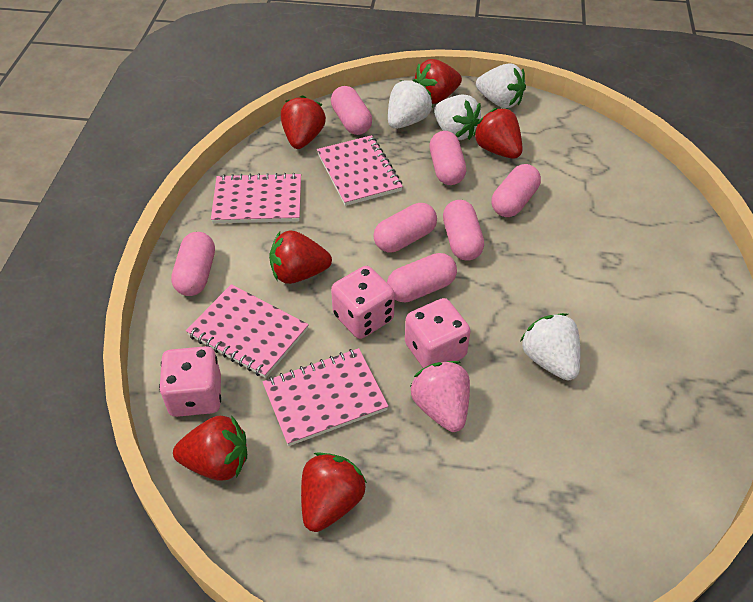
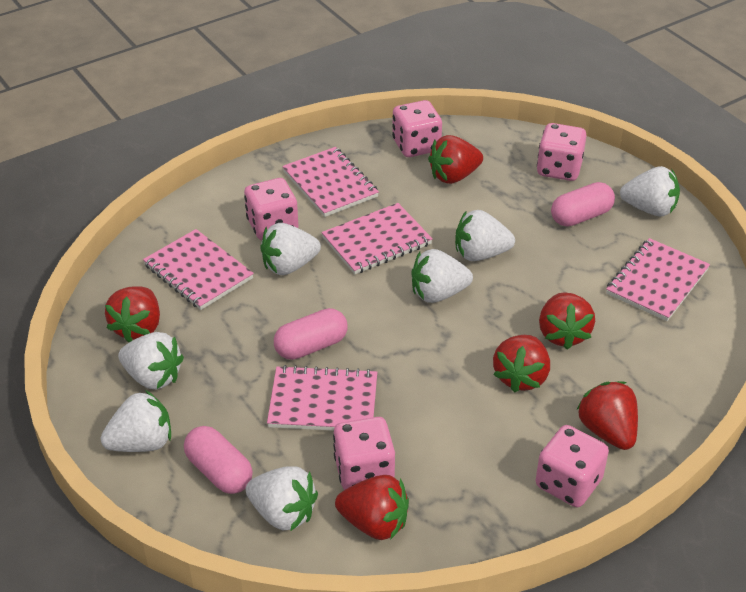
pink capsule: [171,232,215,296] [331,86,372,135] [374,203,437,253] [387,253,457,302] [430,131,466,185] [443,200,484,261] [492,164,541,217] = 7 -> [184,426,253,494] [274,308,348,360] [551,182,615,227] = 3
pink dice: [159,346,221,417] [331,266,395,339] [405,298,471,368] = 3 -> [244,178,299,240] [333,417,395,490] [392,100,442,157] [536,425,609,507] [537,123,587,181] = 5
pink notebook: [186,284,309,378] [211,173,301,223] [263,348,388,446] [317,135,403,206] = 4 -> [143,229,254,310] [267,365,377,431] [282,147,379,217] [322,203,433,274] [606,238,710,321] = 5
pink strawberry: [410,361,470,432] = 1 -> none = 0
white strawberry: [388,79,433,129] [434,95,481,140] [476,64,526,108] [520,313,580,380] = 4 -> [101,390,171,452] [118,332,184,389] [245,466,318,531] [260,223,321,275] [411,249,473,303] [455,210,515,261] [620,166,680,216] = 7

